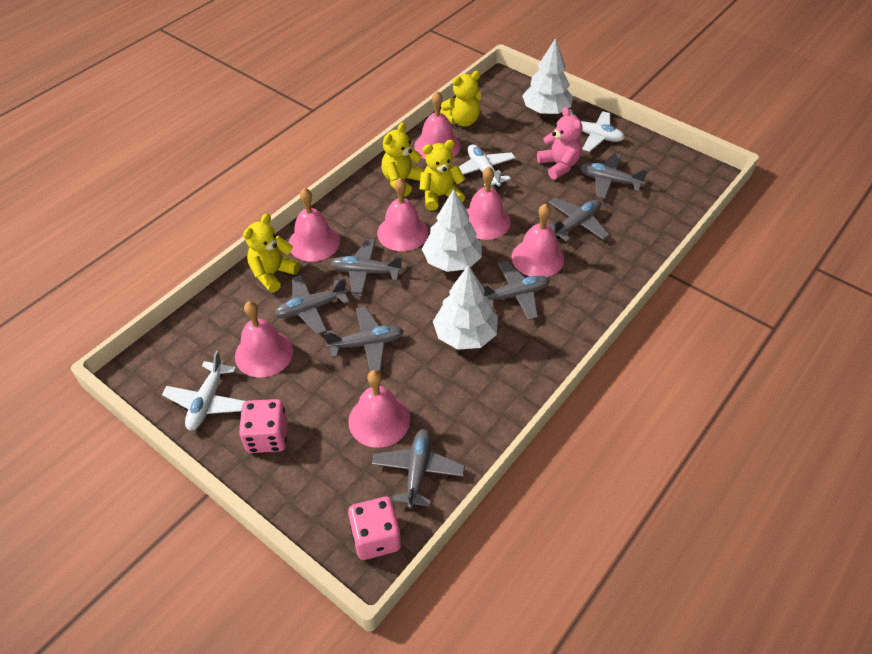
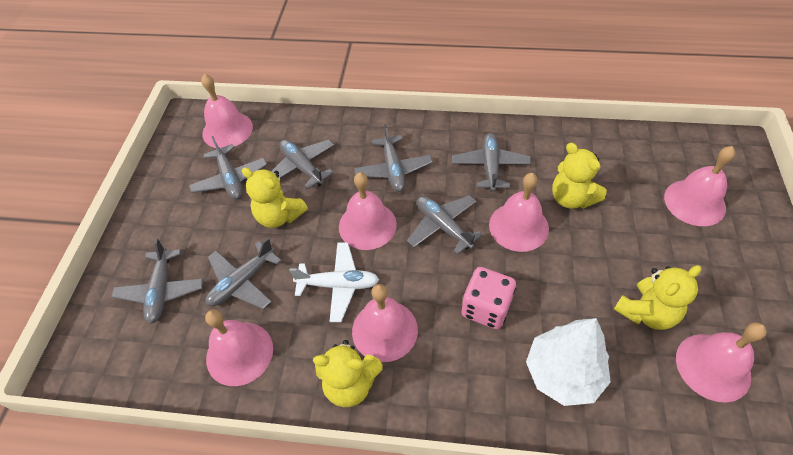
pink dice: [239,399,288,453] [348,497,401,560] = 2 -> [462,267,516,329] = 1
pink teddy bear: [537,107,583,180] = 1 -> none = 0
white plane: [162,351,245,430] [459,144,516,188] [569,109,625,152] = 3 -> [289,242,379,322] = 1
white tree: [422,189,482,272] [433,265,498,350] [522,38,573,114] = 3 -> [526,318,611,406] = 1

